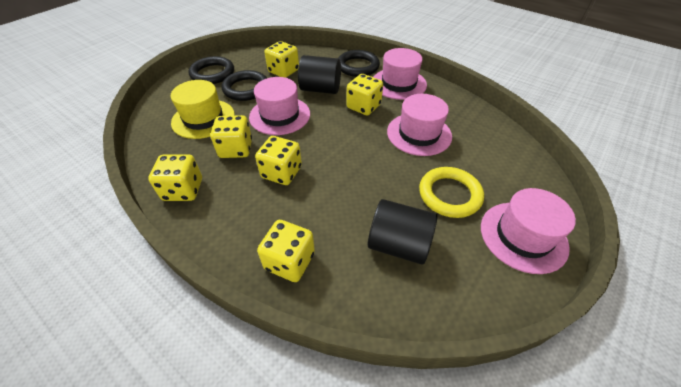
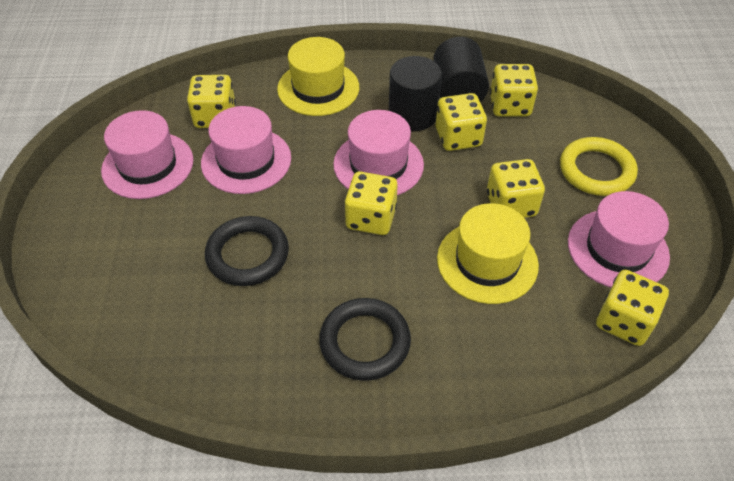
black ring: [188,56,234,84] [222,70,267,101] [338,50,380,77] = 3 -> [205,216,289,286] [319,298,411,381] = 2
yellow hat: [171,80,235,139] = 1 -> [277,37,359,116] [437,203,539,304] = 2

